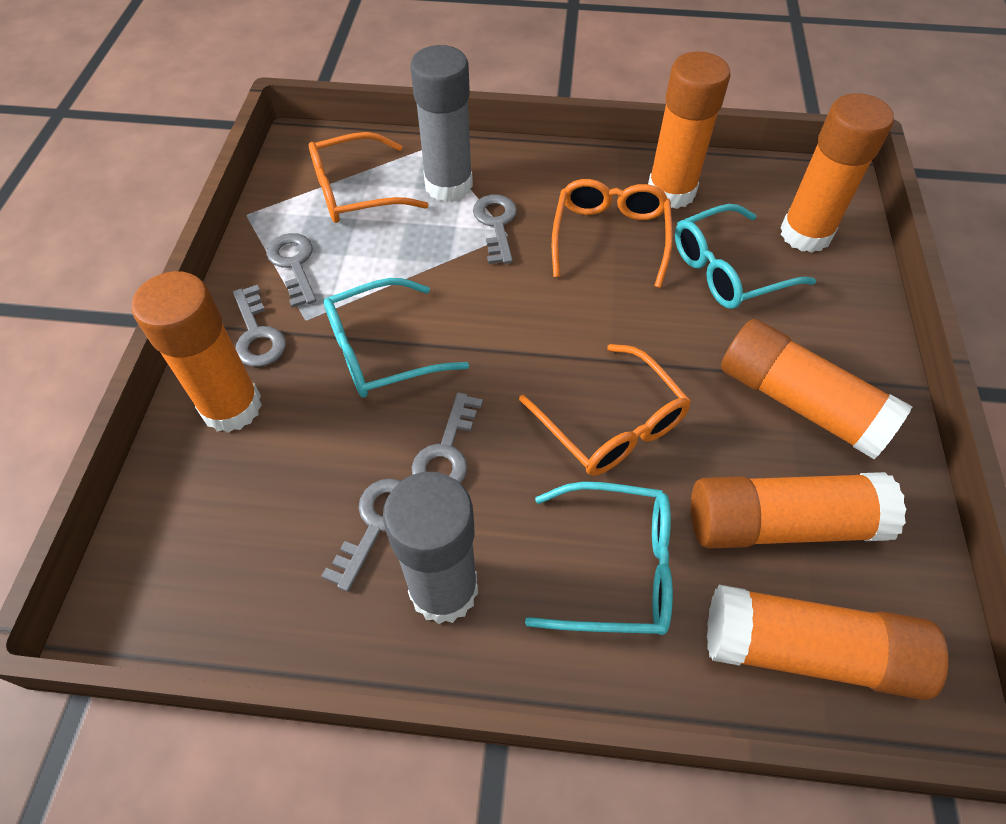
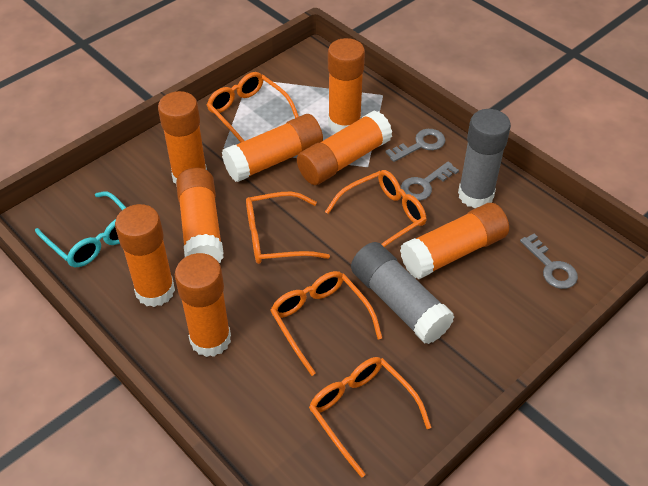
grey key: [233,285,286,367] [266,233,316,308] [321,479,401,592] [412,392,483,483] [473,194,517,264] = 5 -> [385,129,445,162] [401,162,459,201] [520,233,578,289] = 3
orange glasses: [309,132,429,223] [519,344,691,476] [552,179,673,288] = 3 -> [207,72,299,142] [246,192,330,264] [270,271,382,376] [309,357,431,478] [325,170,427,247] = 5
orange glue stick: [132,271,262,433] [648,52,730,209] [691,472,906,549] [707,585,948,700] [721,319,913,459] [780,93,894,253] = 6 -> [115,204,175,307] [158,91,207,187] [175,253,231,357] [176,167,224,263] [222,114,323,182] [297,110,392,185] [328,38,365,133] [400,203,509,279] = 8
turquoise glasses: [324,278,469,397] [525,482,673,635] [675,204,816,309] = 3 -> [35,191,126,267] = 1

